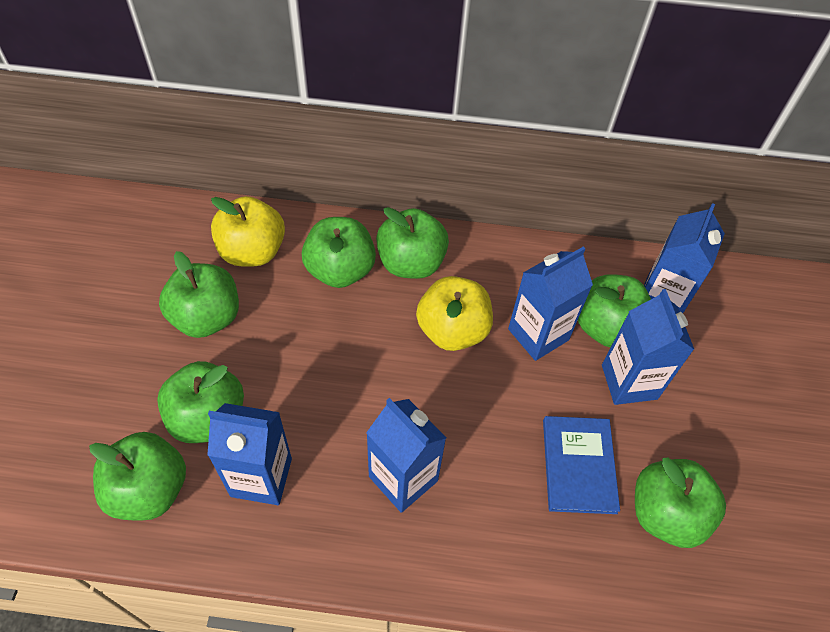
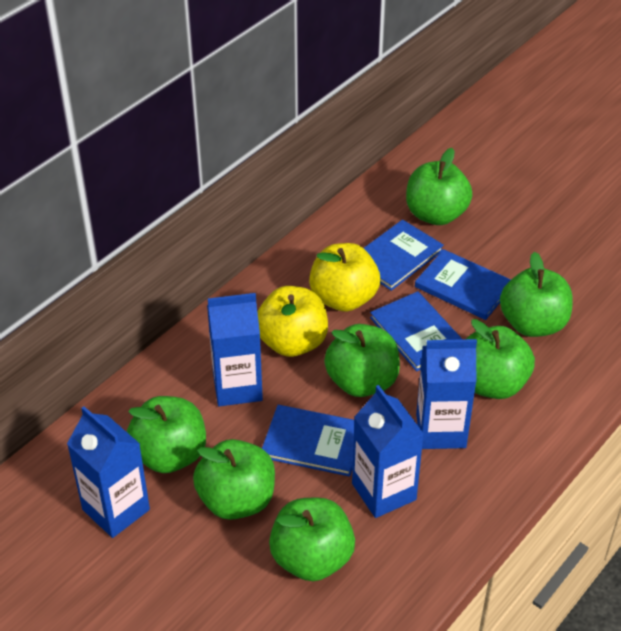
blue book: [543,416,620,514] = 1 -> [262,405,354,477] [364,220,444,291] [370,291,462,371] [415,249,511,320] = 4
blue carton: [207,403,292,505] [366,398,446,513] [508,247,593,361] [602,289,694,405] [644,203,725,313] = 5 -> [67,407,150,538] [207,293,263,406] [352,385,424,518] [416,339,477,449] = 4

